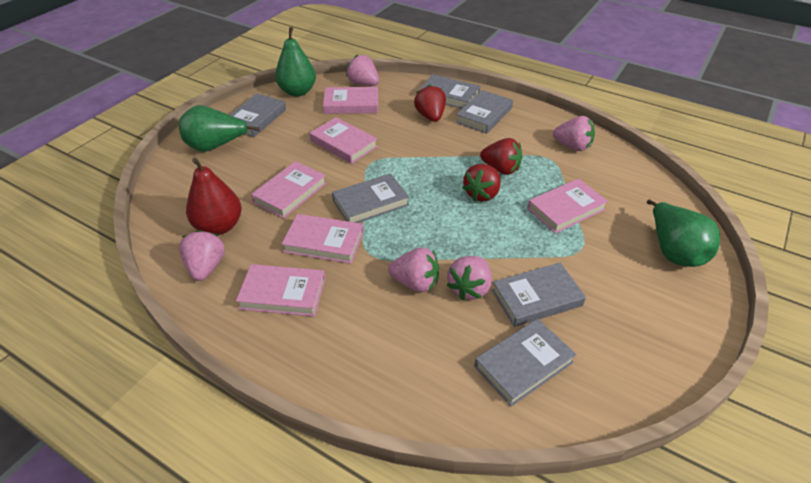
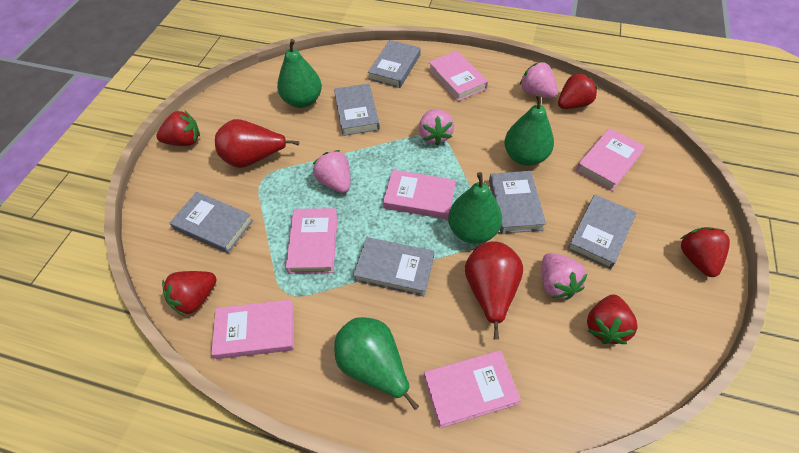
green pear: [179,105,260,152] [275,27,316,96] [647,199,720,267] = 3 -> [277,39,322,108] [334,317,419,410] [448,172,502,244] [504,94,554,166] = 4
pink strawberry: [179,230,225,281] [346,55,379,86] [388,248,439,292] [447,256,492,300] [553,116,595,151] = 5 -> [313,150,350,193] [419,109,454,146] [520,62,558,98] [542,253,587,299] = 4
red pear: [186,158,242,235] = 1 -> [215,119,299,168] [465,241,523,340] = 2
red strawberry: [414,85,446,122] [462,164,501,202] [480,138,522,175] = 3 -> [156,111,200,146] [162,271,217,316] [558,73,598,109] [587,295,638,344] [681,227,730,277] = 5

